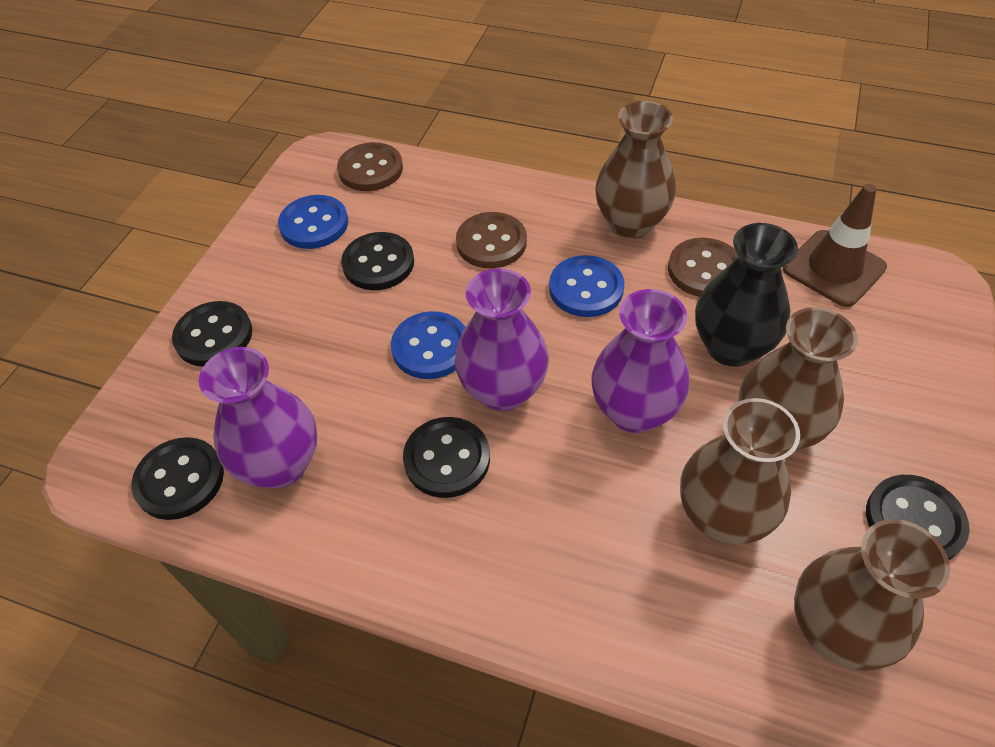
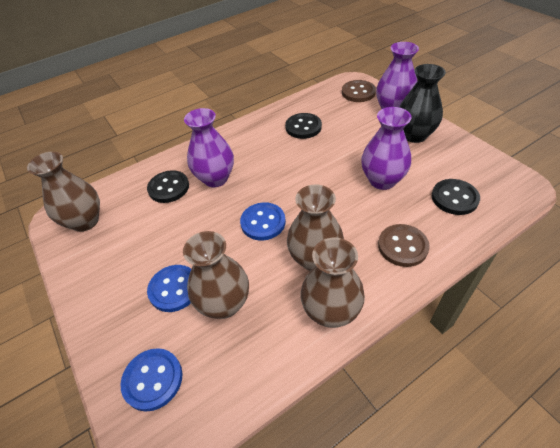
black button: [131,437,224,520] [172,301,252,367] [341,232,414,290] [403,417,490,498] [866,475,970,560] = 5 -> [147,170,189,203] [285,113,322,139] [432,179,480,215] = 3
brown button: [337,142,403,191] [456,212,527,268] [668,238,739,297] = 3 -> [342,80,376,102] [378,224,430,267] = 2
brown traffic cone: [783,184,887,307] = 1 -> none = 0

